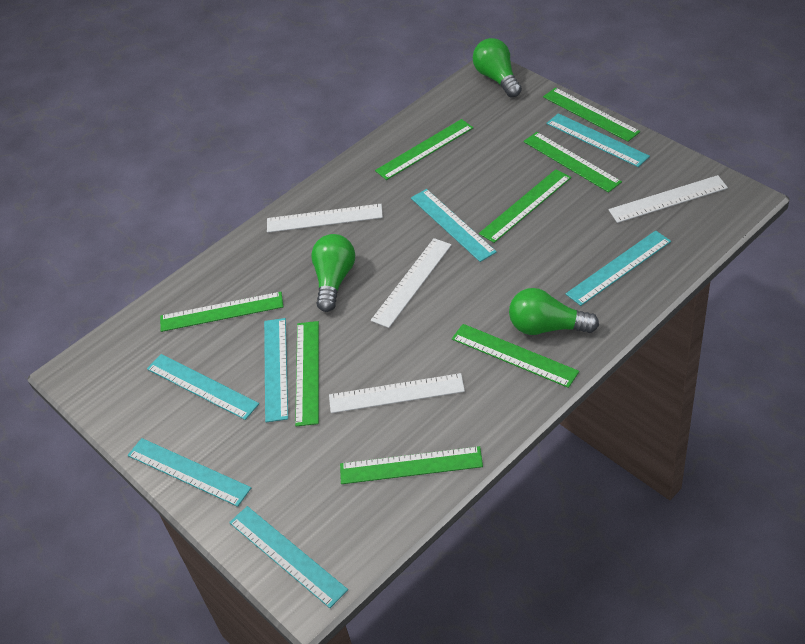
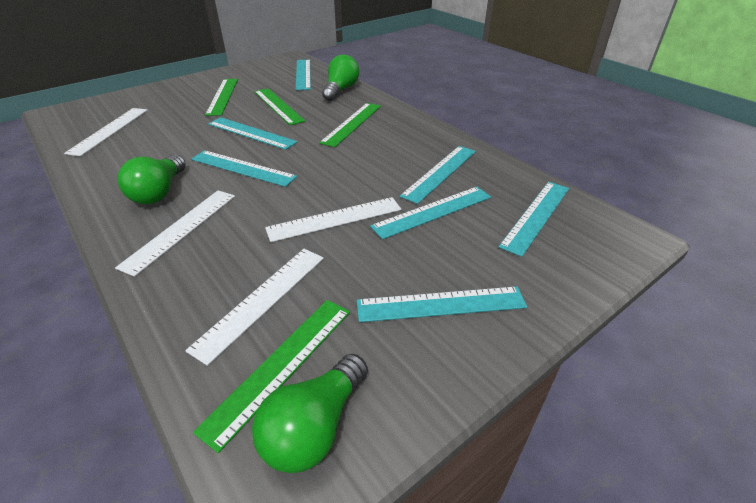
green ruler: [160,292,283,332] [295,321,319,426] [340,446,483,484] [375,119,473,180] [452,324,579,388] [479,169,571,243] [523,132,622,193] [543,88,640,142] = 8 -> [193,300,350,453] [205,79,238,116] [254,88,305,125] [319,103,381,147] = 4

